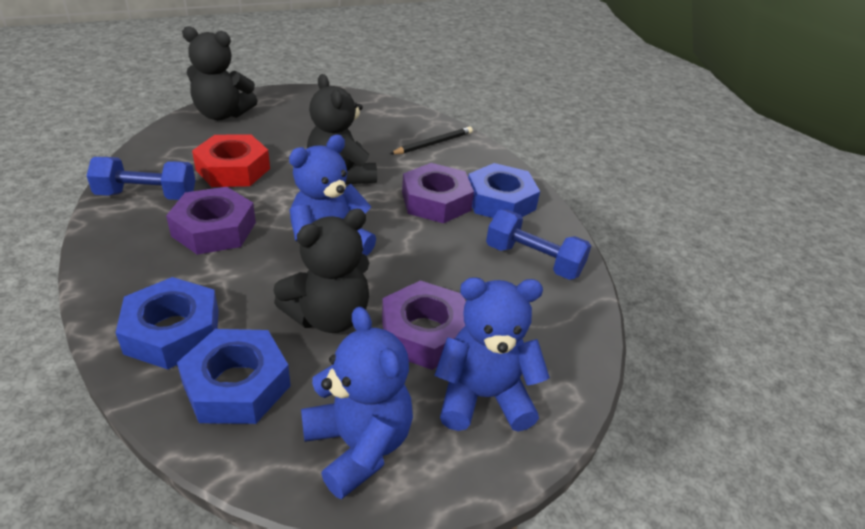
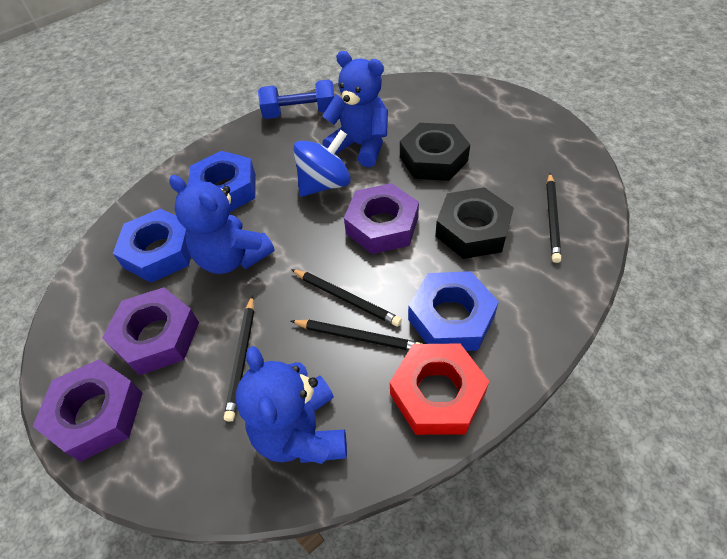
black nut: none = 0 -> [400,123,470,181] [435,187,514,259] = 2
black pencil: [390,126,473,154] = 1 -> [224,295,254,422] [291,269,402,327] [291,320,423,351] [546,173,561,263] = 4
black teddy bear: [182,26,258,120] [273,209,369,333] [307,74,377,185] = 3 -> none = 0
blue dumbbell: [87,157,196,200] [486,210,591,280] = 2 -> [258,79,334,119] = 1
blue spinning top: none = 0 -> [293,130,351,197] = 1

